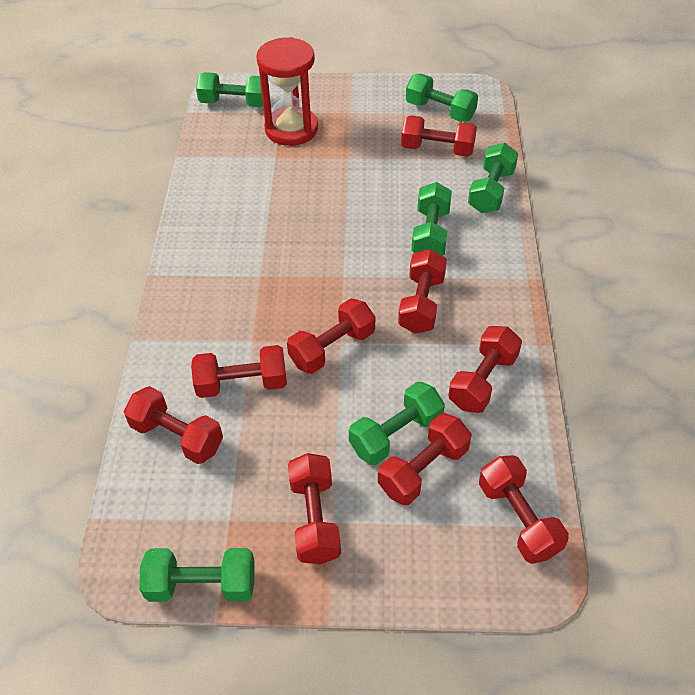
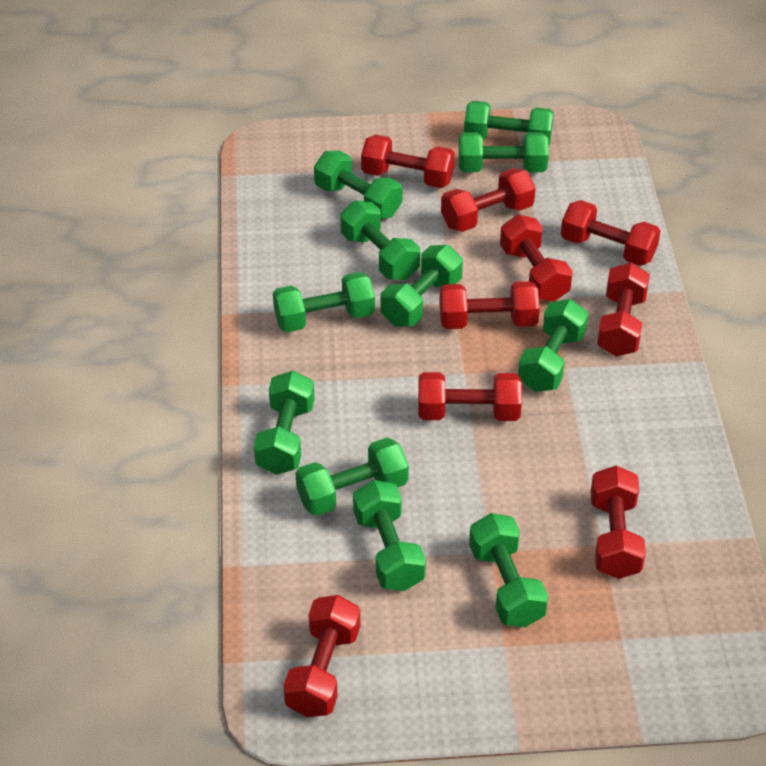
green dumbbell: [139,548,255,602] [196,72,263,107] [349,382,445,465] [406,74,478,122] [411,182,452,255] [468,143,518,213] = 6 -> [254,371,315,475] [273,272,375,332] [295,438,409,516] [314,151,402,219] [340,201,420,280] [353,480,426,591] [380,245,463,326] [459,132,549,172] [464,101,554,145] [469,513,548,627] [518,299,588,392] = 11
red hourglass: [256,37,318,146] = 1 -> none = 0

